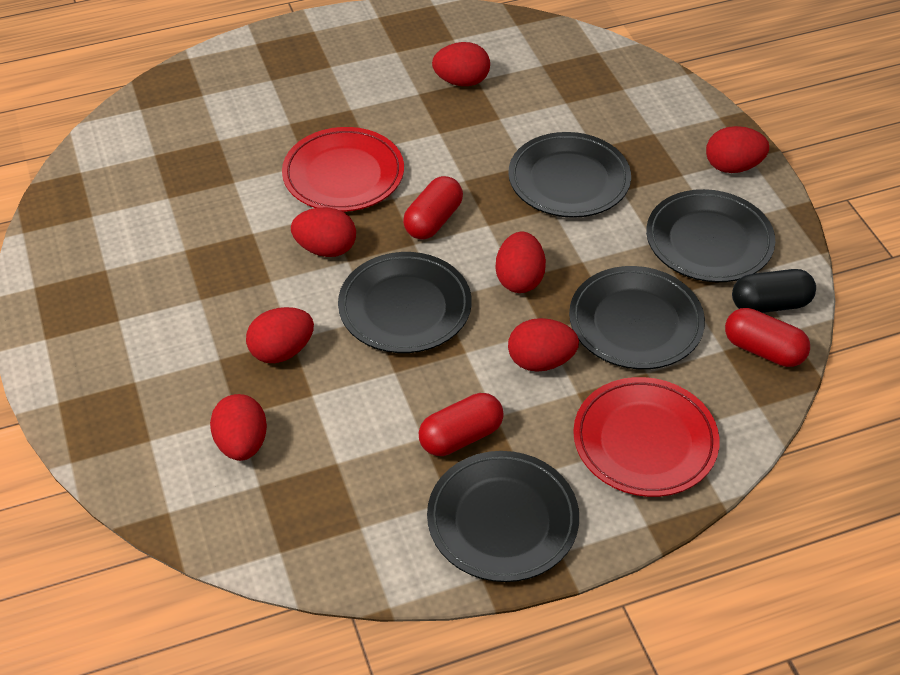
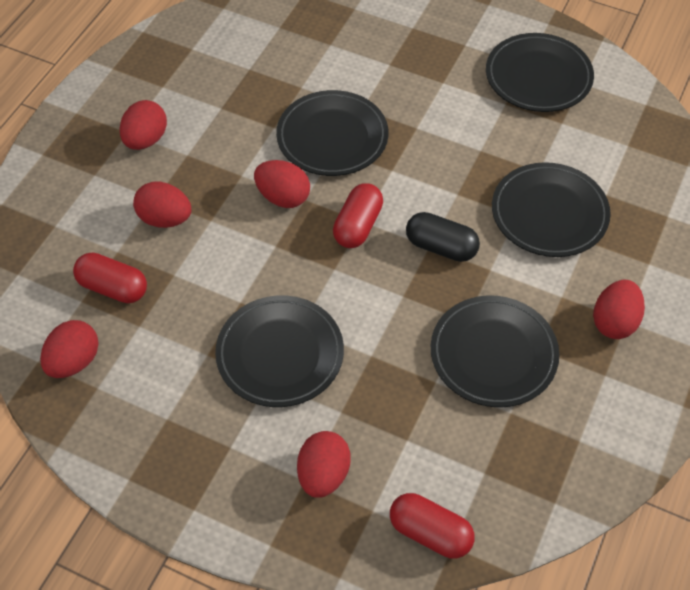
red egg: [210,394,267,461] [246,307,314,363] [291,207,356,257] [432,42,490,86] [496,232,546,293] [508,318,579,372] [706,126,769,173] = 7 -> [40,320,99,378] [120,100,167,150] [133,182,191,228] [254,160,310,208] [297,431,351,498] [593,279,645,339] = 6
red plate: [282,127,404,212] [573,377,720,497] = 2 -> none = 0

